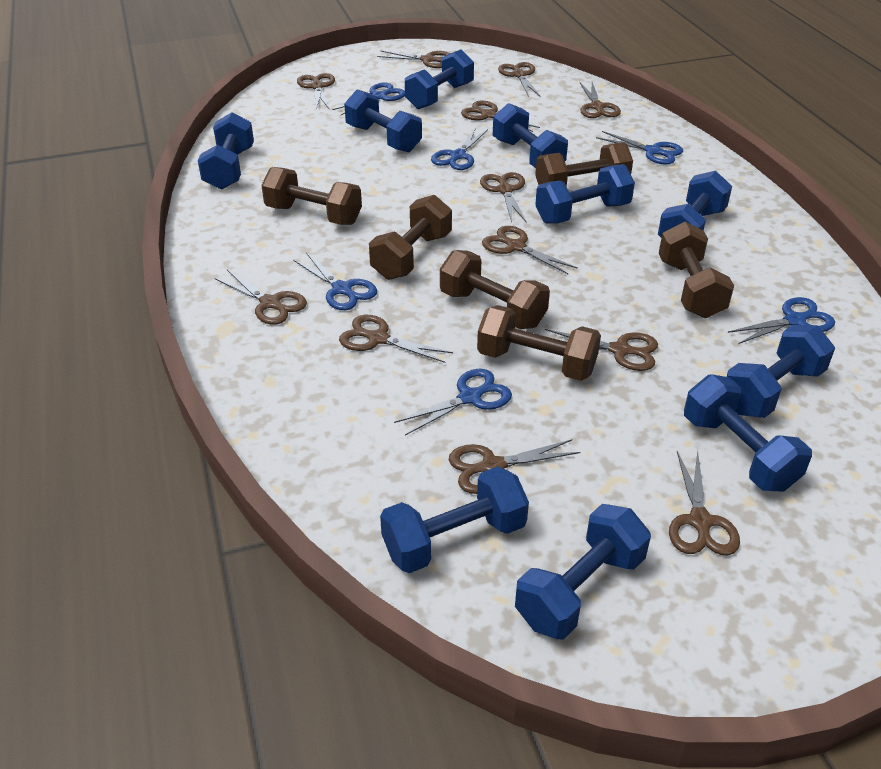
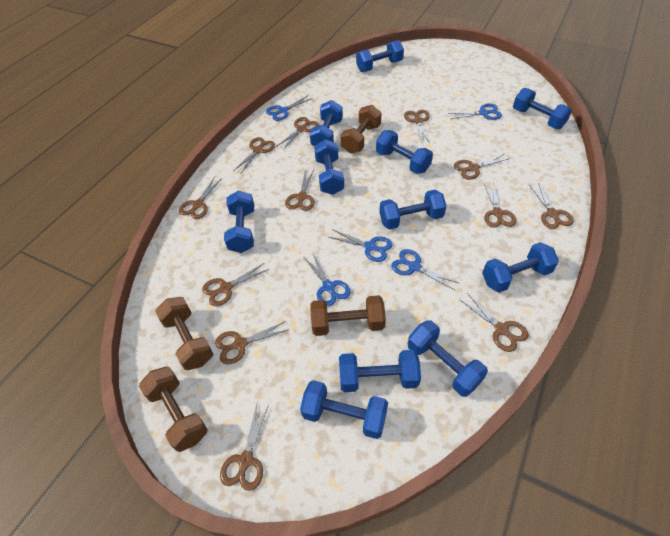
blue dumbbell: [198,112,254,190] [344,89,422,152] [380,466,529,573] [405,49,474,109] [493,103,568,168] [515,504,651,640] [535,164,635,224] [658,171,732,238] [684,374,812,492] [727,325,835,418] = 10 -> [224,191,254,253] [300,380,388,439] [310,100,343,146] [314,139,344,195] [339,350,421,392] [356,40,404,72] [376,130,433,174] [379,190,446,229] [408,320,488,397] [482,242,559,293] [513,88,572,129] = 11
blue scissors: [293,253,377,310] [333,83,405,115] [394,369,512,436] [431,128,488,170] [596,131,683,165] [728,297,835,344] = 6 -> [266,96,313,121] [304,252,351,306] [329,229,392,262] [391,249,459,290] [448,103,502,120] = 5
brown dumbbell: [261,167,362,225] [369,195,452,280] [440,250,550,329] [477,305,601,381] [535,142,633,187] [659,222,734,318] = 6 -> [139,366,208,452] [155,297,213,370] [310,295,386,336] [340,105,381,153] = 4

